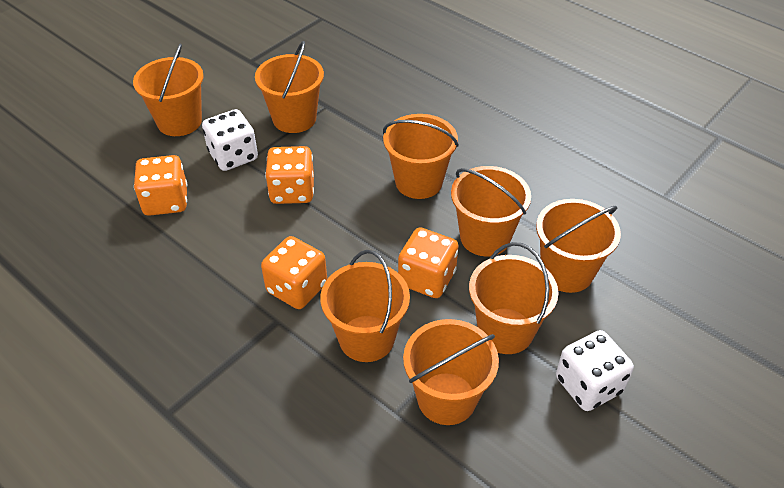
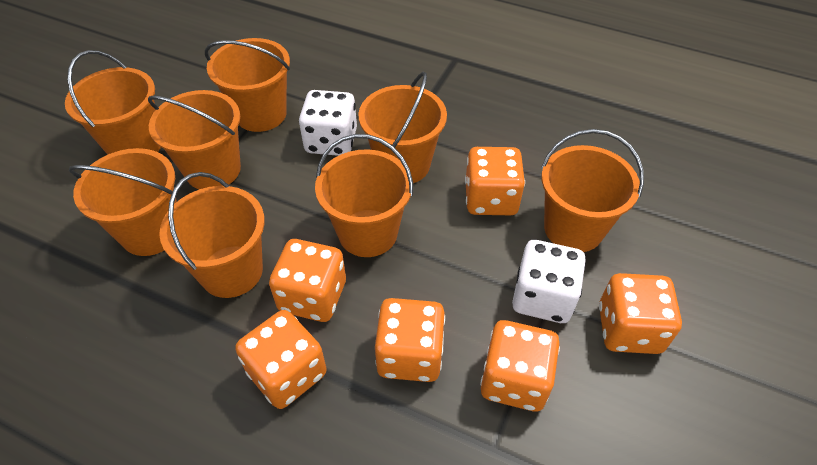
orange dice: [134,155,187,216] [261,236,327,309] [265,146,314,204] [398,227,459,298] = 4 -> [235,310,327,409] [269,239,346,322] [375,298,445,382] [465,147,525,215] [480,320,560,411] [599,273,682,354] = 6

